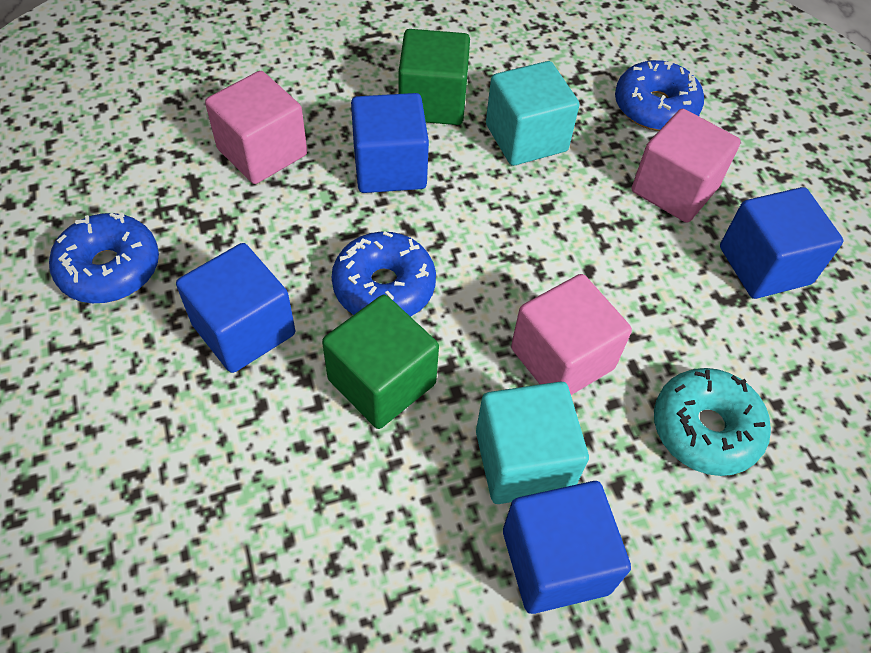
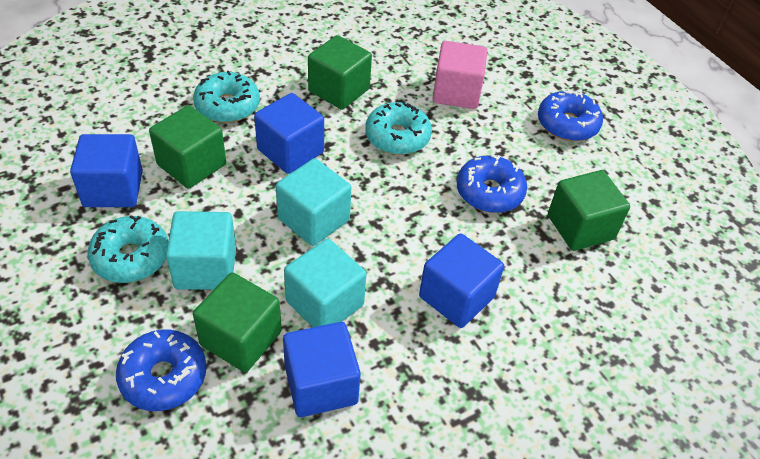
green cube: [322,295,439,429] [399,29,470,125] = 2 -> [149,105,226,189] [193,272,282,372] [308,35,372,110] [548,170,630,251] = 4
pink cube: [205,71,307,184] [511,274,632,395] [632,109,741,223] = 3 -> [433,41,487,109] = 1
turquoise cube: [476,381,589,504] [486,61,579,166] = 2 -> [166,211,236,290] [276,158,351,246] [284,239,367,327] = 3
turquoise donut: [654,368,771,476] = 1 -> [87,215,168,283] [193,71,260,123] [365,101,432,155] = 3

